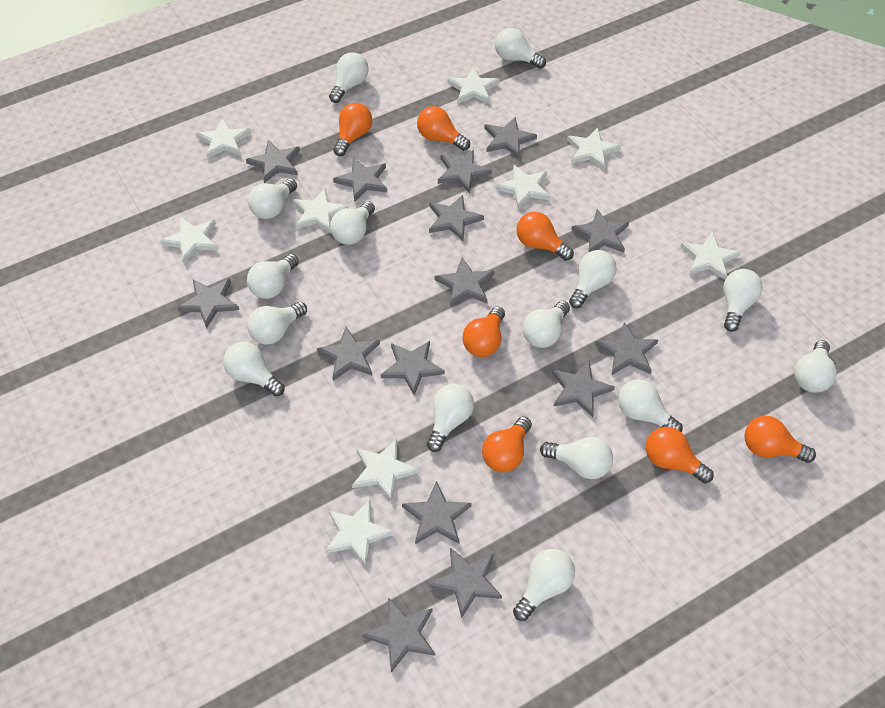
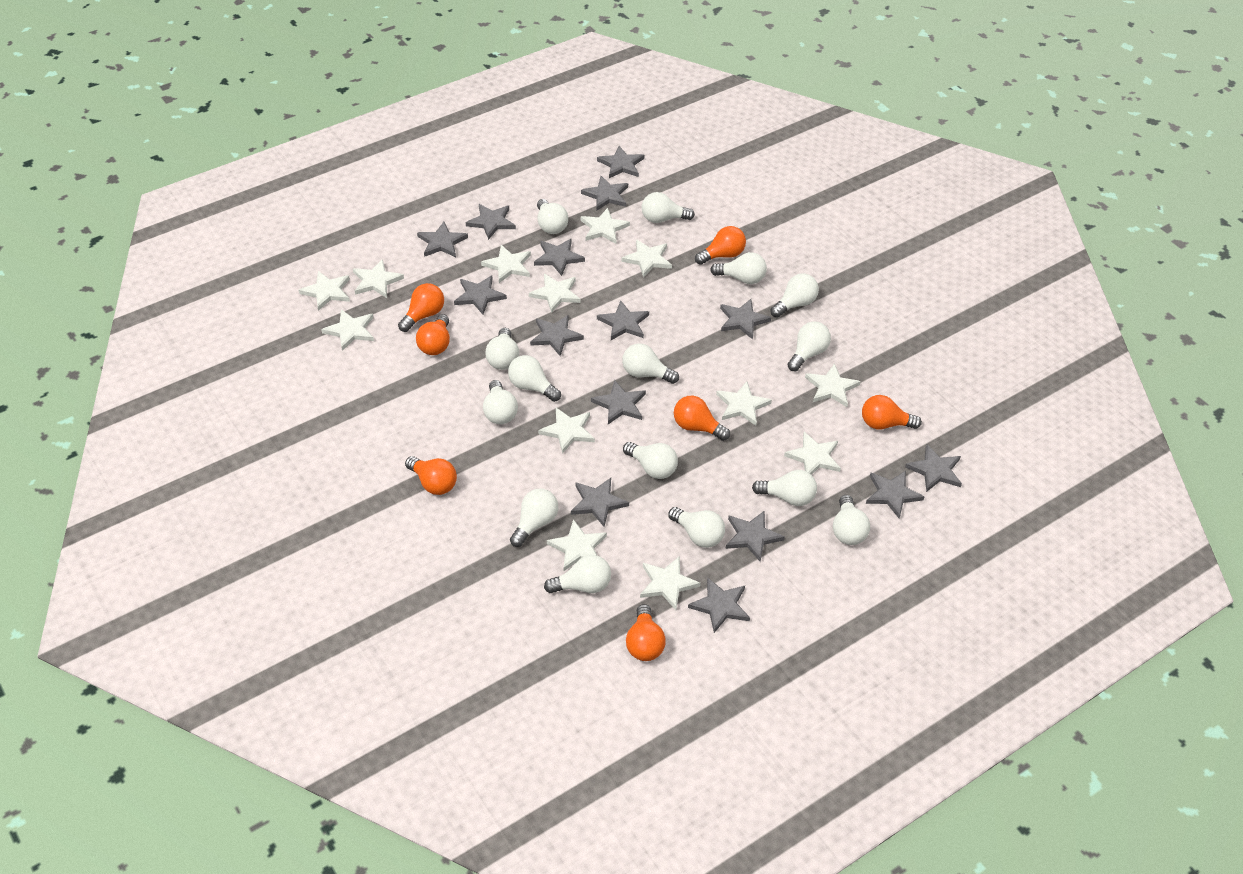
white star: [160,217,218,264] [196,118,251,159] [293,188,349,233] [325,500,394,567] [352,439,419,502] [447,67,499,104] [495,165,551,209] [567,128,621,170] [680,232,741,280] = 9 -> [299,271,350,311] [321,309,374,351] [353,259,404,298] [481,245,531,283] [529,274,581,313] [538,408,595,454] [547,519,607,571] [580,208,630,244] [621,239,672,278] [640,556,701,610] [716,381,772,426] [784,432,841,475] [805,363,861,407] = 13

